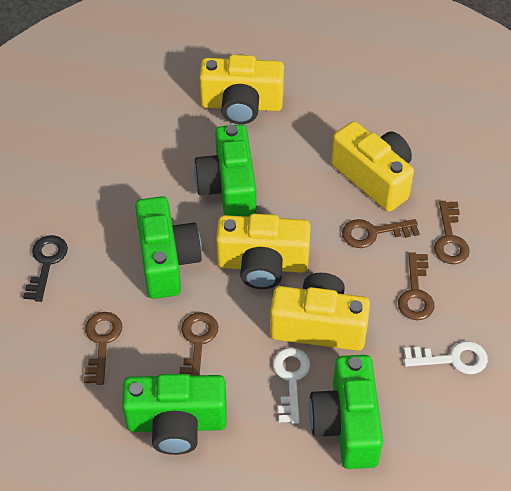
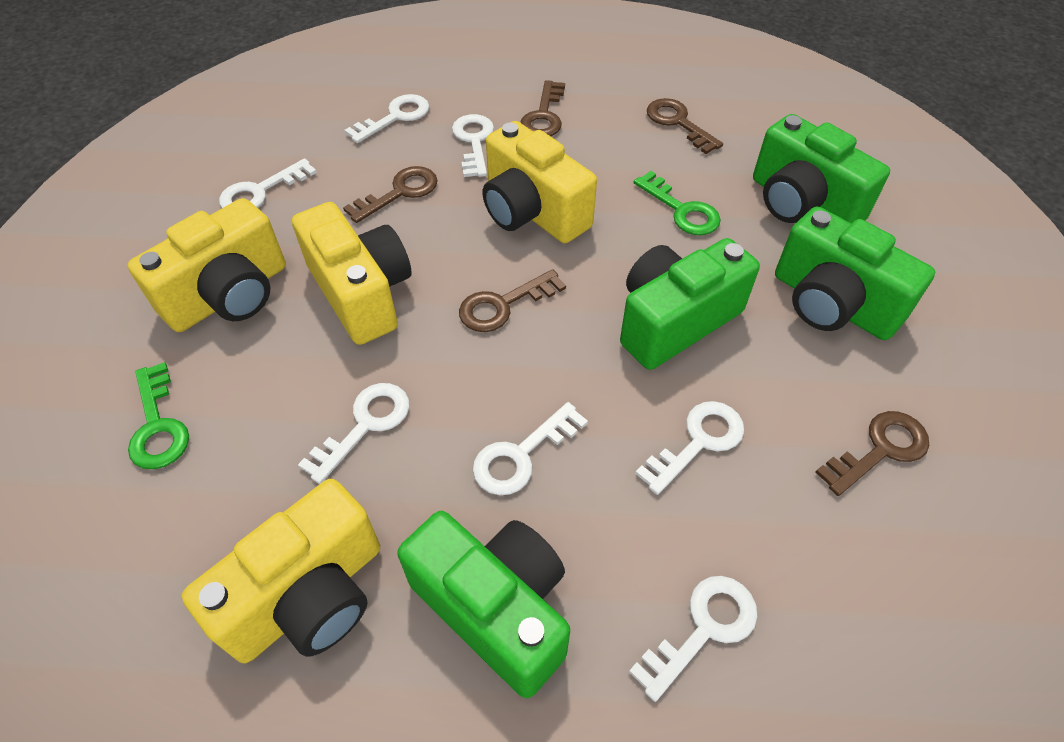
black key: [23,235,68,302] = 1 -> none = 0
green key: none = 0 -> [128,362,189,469] [634,171,721,235] = 2
white key: [273,347,311,424] [404,341,488,374] = 2 -> [219,158,317,208] [298,383,410,484] [344,94,429,143] [452,114,494,177] [473,402,588,495] [629,576,758,702] [635,401,744,495] = 7

